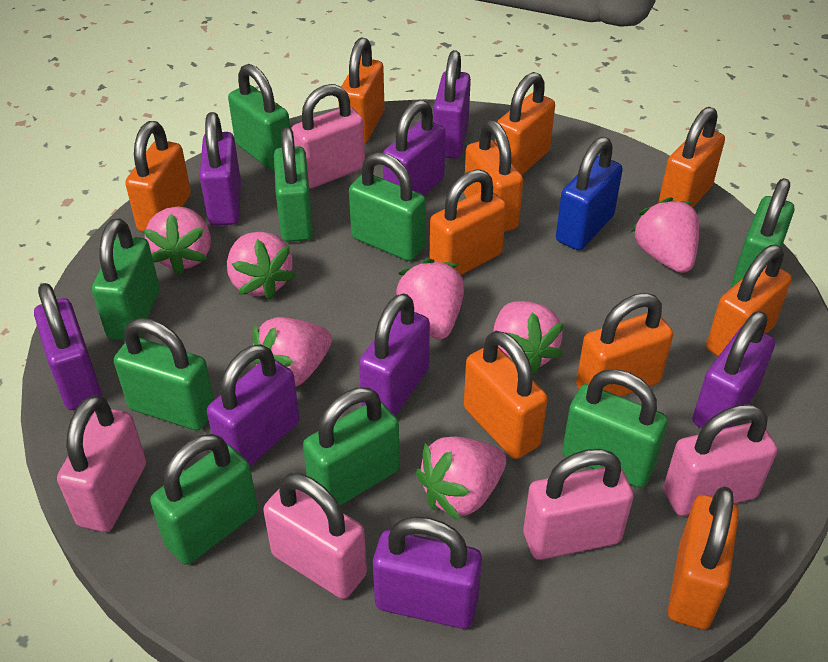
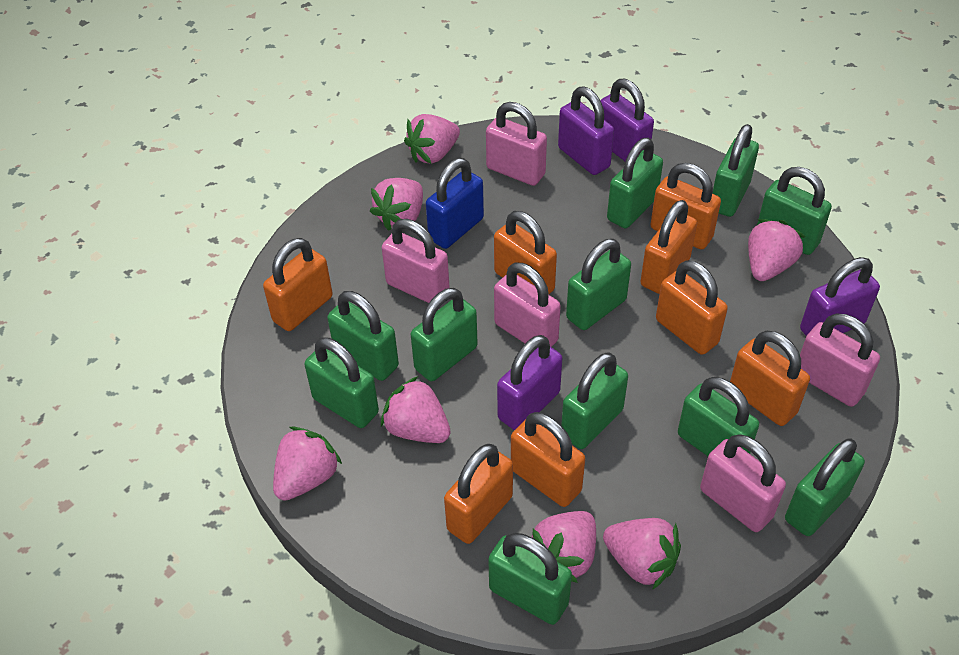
green padlock: [92,218,160,340] [114,318,214,431] [150,434,258,565] [228,64,290,171] [274,127,313,242] [303,388,400,506] [349,152,426,261] [562,369,668,488] [732,178,794,287] = 9 -> [304,337,379,428] [327,291,399,381] [411,288,478,381] [488,533,572,625] [561,353,628,449] [566,239,631,330] [607,138,663,228] [678,377,759,456] [712,124,759,217] [757,167,832,255] [785,438,865,536] = 11
orange padlock: [125,121,191,232] [341,37,384,144] [430,169,506,275] [464,120,523,232] [464,331,548,459] [495,72,555,175] [576,293,673,397] [658,107,725,208] [668,487,739,629] [706,245,792,356] = 10 -> [263,238,333,331] [444,444,513,544] [494,211,557,294] [511,412,585,507] [640,200,697,294] [650,163,721,250] [656,260,728,355] [730,331,810,426] = 8
purple padlock: [34,283,102,410] [199,112,241,226] [207,344,299,466] [359,293,430,416] [373,516,482,629] [383,100,446,195] [433,50,471,159] [692,311,775,429] = 8 -> [497,335,562,430] [558,87,614,175] [600,78,654,161] [800,257,880,336] = 4

